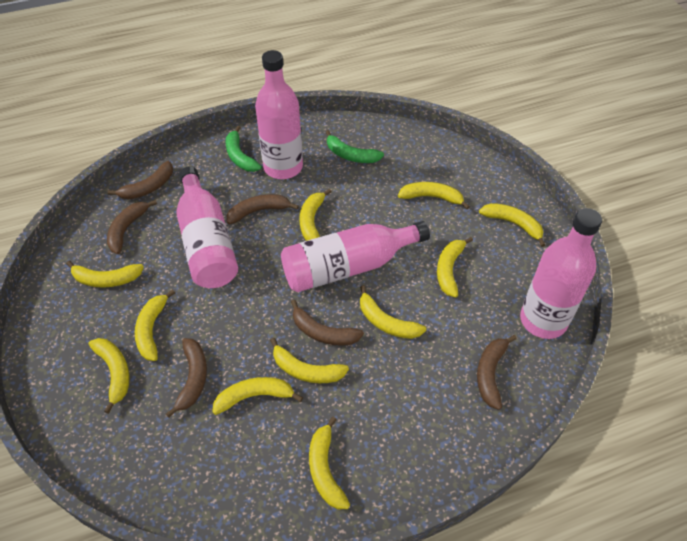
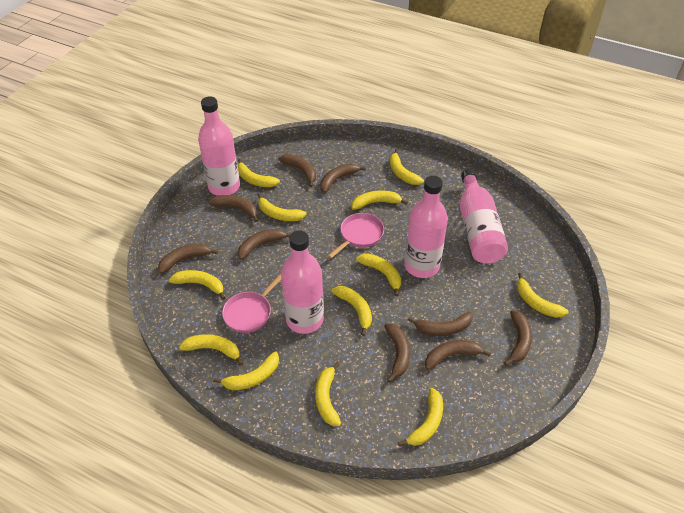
brown banana: [107,200,157,254] [108,161,173,199] [166,338,207,418] [227,194,299,224] [291,299,364,346] [477,335,517,410] = 6 -> [158,244,218,274] [209,195,258,222] [238,229,291,260] [278,154,316,187] [320,164,366,193] [384,323,410,383] [408,312,473,336] [425,340,491,370] [504,310,532,366] = 9
green banana: [225,126,262,172] [326,130,384,163] = 2 -> none = 0
pink pan: none = 0 -> [222,273,281,333] [328,213,384,258] = 2
yellow banana: [66,261,144,288] [89,338,130,414] [135,289,175,361] [212,377,303,415] [270,338,349,383] [300,189,332,241] [309,417,350,510] [360,285,426,339] [398,182,470,209] [437,237,473,297] [479,203,545,247] = 11 -> [169,270,226,300] [179,334,243,366] [213,351,279,390] [238,158,280,187] [258,193,307,221] [315,362,341,426] [332,286,372,336] [352,191,408,210] [356,253,401,296] [390,149,424,185] [398,388,443,446] [517,273,569,318] = 12

